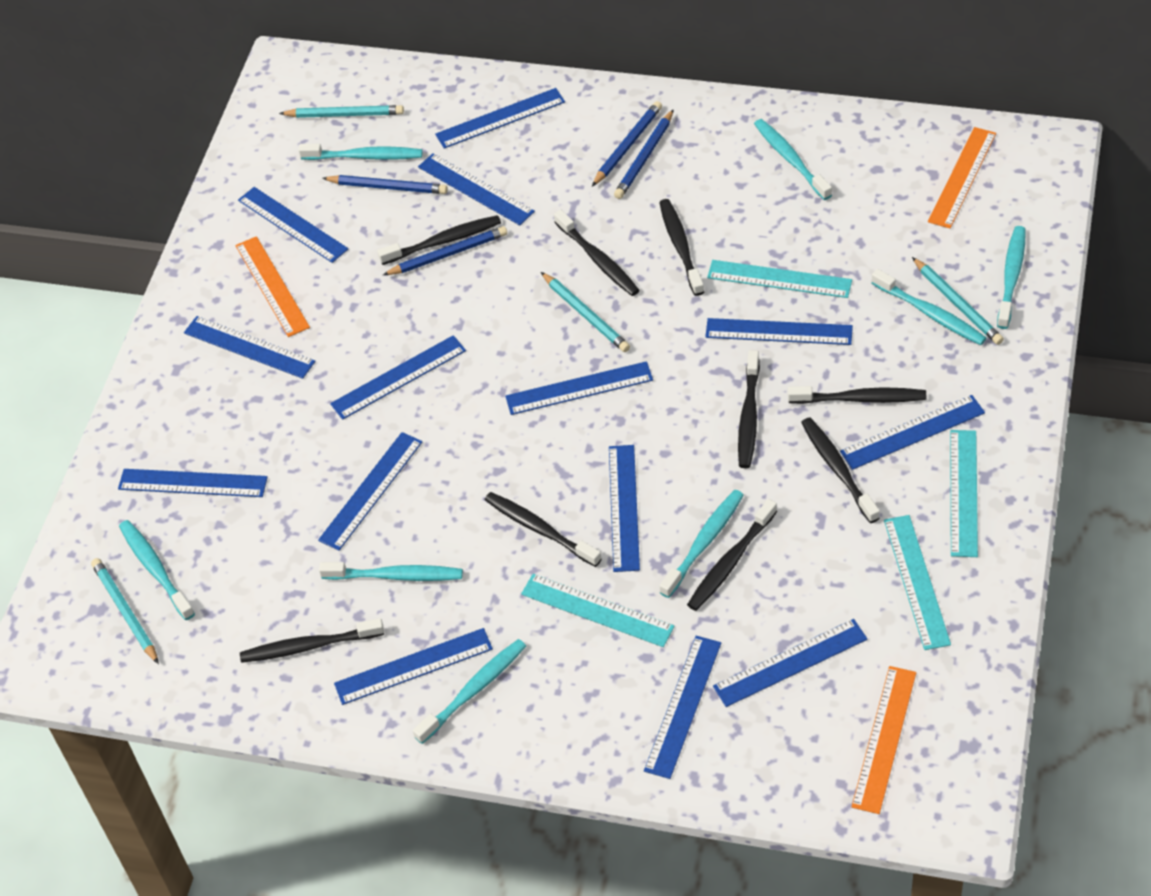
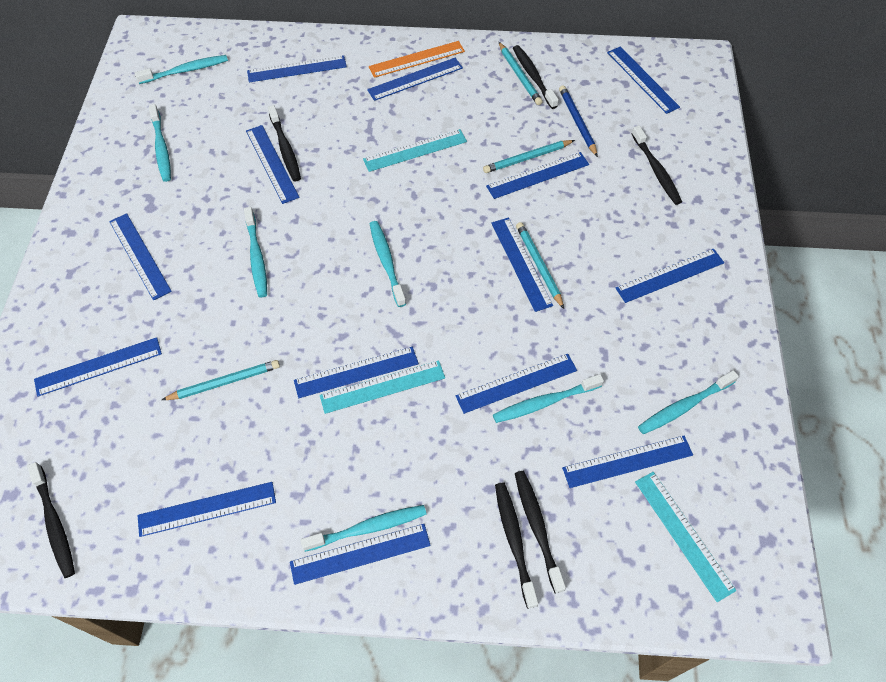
black toothbrush: [240,618,384,663] [377,215,501,265] [485,492,602,567] [554,210,640,296] [659,199,704,296] [687,499,777,611] [738,350,760,468] [788,386,926,404] [801,417,880,523] = 9 -> [27,462,75,578] [268,105,301,182] [495,482,538,609] [513,45,559,109] [515,471,566,594] [632,125,682,205] = 6
blue pencil: [322,175,448,194] [383,226,507,275] [592,101,662,187] [614,109,674,199] = 4 -> [559,85,598,157] = 1
orange ruler: [235,236,310,337] [851,666,916,814] [928,127,996,228] = 3 -> [369,41,465,78] = 1
turquoise ruler: [521,574,675,647] [707,260,852,298] [884,515,951,650] [950,430,978,557] = 4 -> [320,360,445,414] [363,129,467,172] [635,472,736,602] = 3
turquoise toothbrush: [119,520,195,620] [299,144,423,160] [319,562,463,581] [413,639,526,744] [659,490,744,598] [754,119,832,200] [872,269,987,345] [997,226,1026,329] = 8 -> [135,55,228,84] [149,104,171,182] [244,207,267,298] [300,505,427,552] [370,221,406,307] [493,374,604,423] [638,370,739,434] = 7

